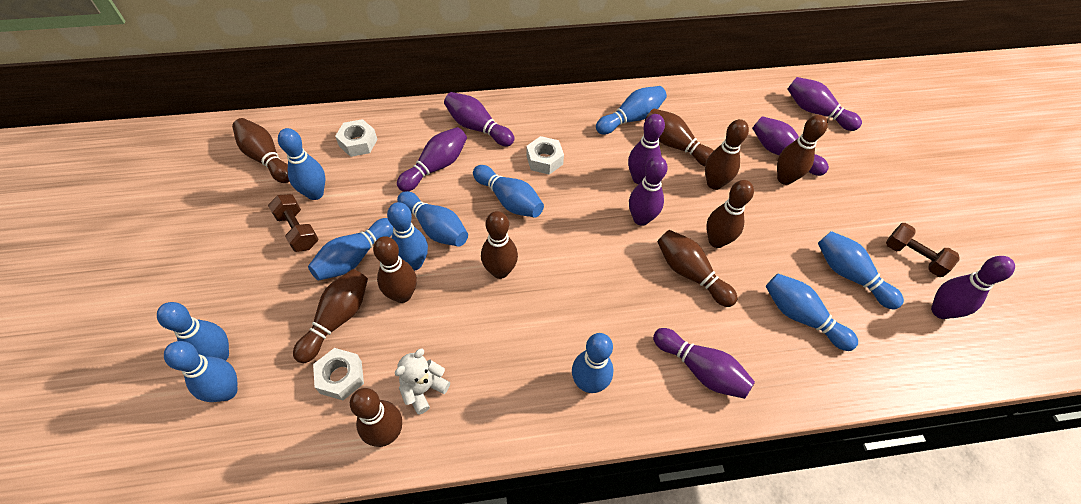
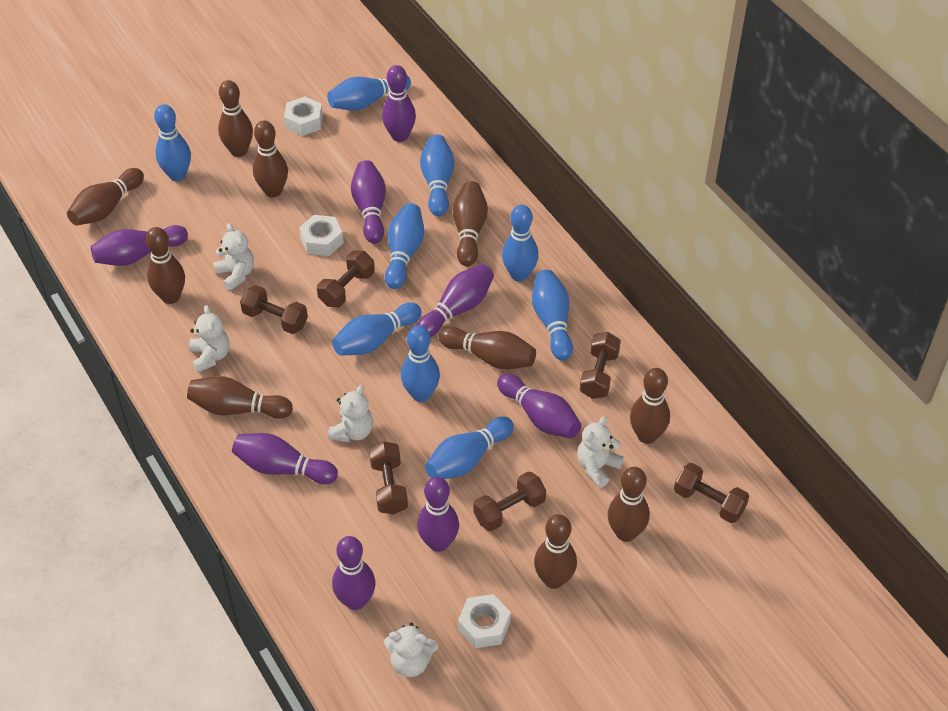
blue bowling pin: [157,302,229,361] [164,341,238,402] [278,128,325,200] [308,218,393,281] [387,202,428,271] [397,191,468,247] [473,165,544,218] [572,333,614,393] [596,86,667,135] [766,274,858,351] [818,231,904,309] = 11 -> [154,104,191,181] [327,75,411,111] [332,302,422,356] [385,203,424,289] [401,326,440,402] [420,135,454,216] [425,416,514,479] [502,205,539,282] [532,270,573,361] = 9
brown dumbbell: [268,194,319,252] [886,223,959,277] = 2 -> [240,285,308,334] [317,250,375,308] [369,441,408,515] [473,472,546,531] [580,332,621,399] [674,463,749,523] = 6
white teddy bear: [395,348,450,415] = 1 -> [189,305,229,373] [213,223,254,291] [328,385,373,442] [384,623,438,677] [577,416,624,488] = 5

